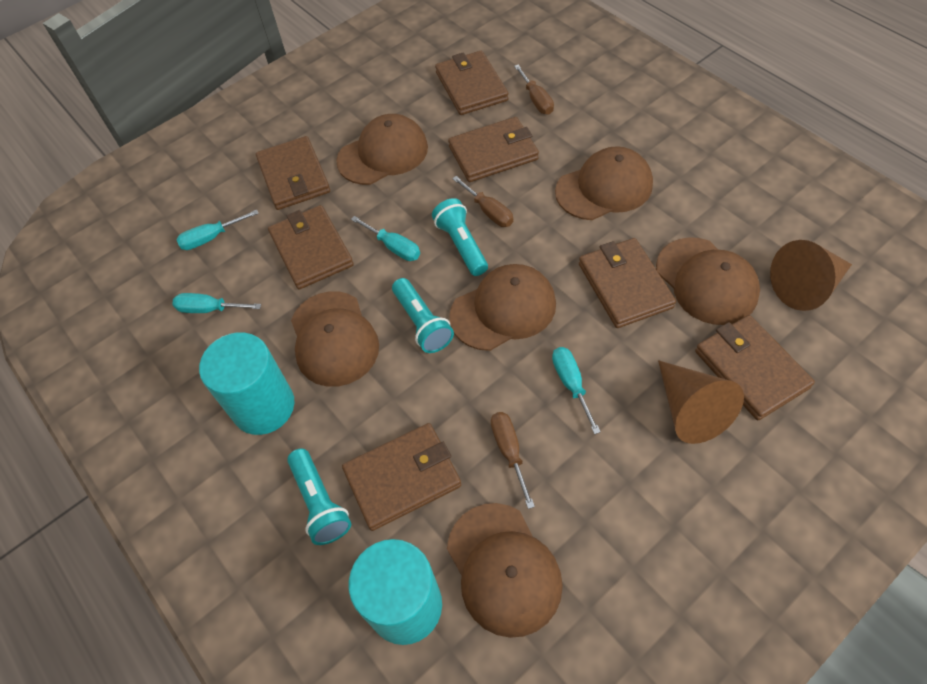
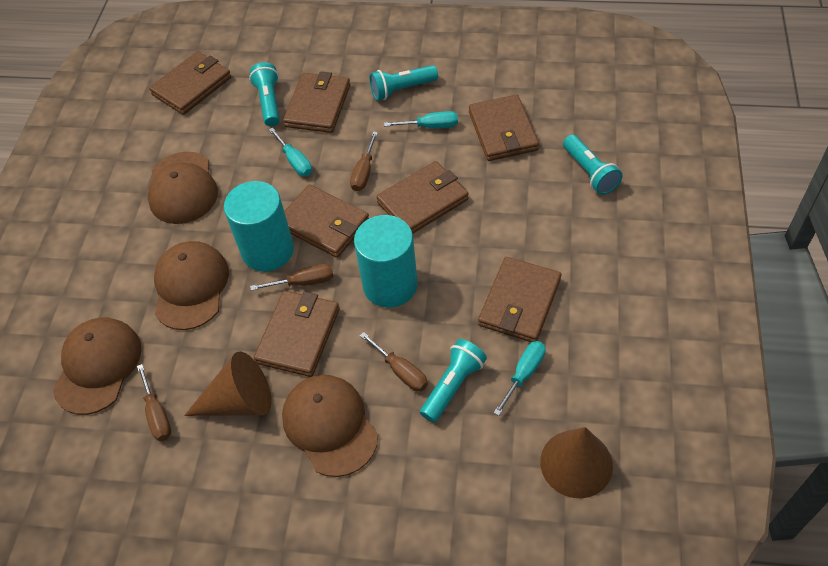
brown cap: [291,291,379,387] [336,114,428,185] [447,503,563,638] [449,264,556,351] [555,146,653,220] [656,237,760,325] = 6 -> [53,317,141,415] [148,152,218,224] [154,241,229,330] [282,375,378,477] = 4
brown screwdriver: [452,176,513,227] [491,412,535,509] [514,65,554,114] = 3 -> [137,364,171,441] [250,264,333,291] [350,131,378,191] [360,332,428,391] = 4
turquoise flashlight: [287,449,351,545] [392,278,454,353] [432,198,488,276] = 3 -> [249,62,280,127] [370,65,438,100] [420,339,487,423] [563,135,622,195] = 4
turquoise screwdriver: [172,293,261,313] [176,210,259,250] [351,216,420,261] [552,347,601,434] = 4 -> [269,127,312,176] [384,111,458,128] [494,341,546,416] = 3

